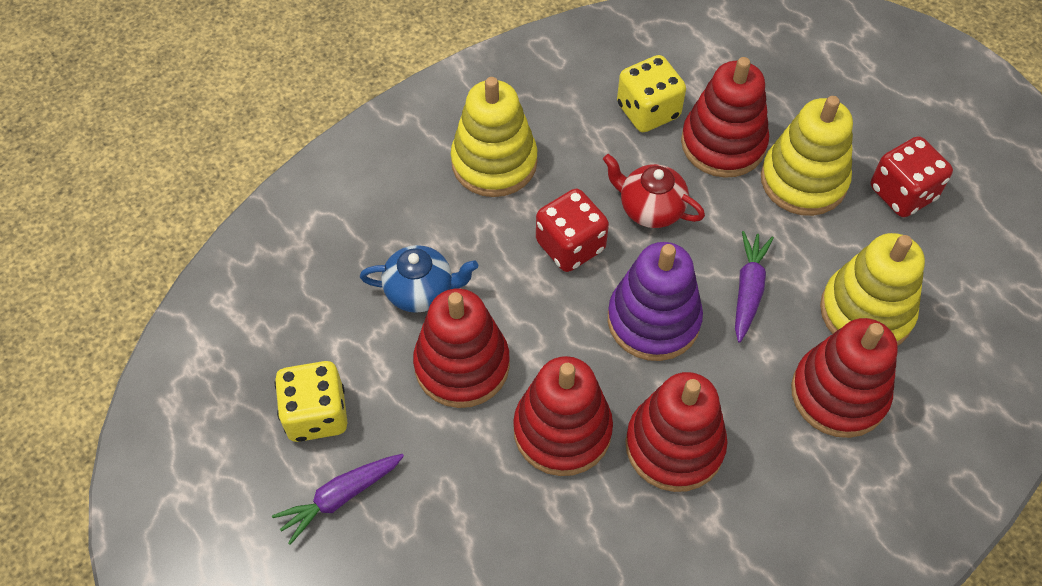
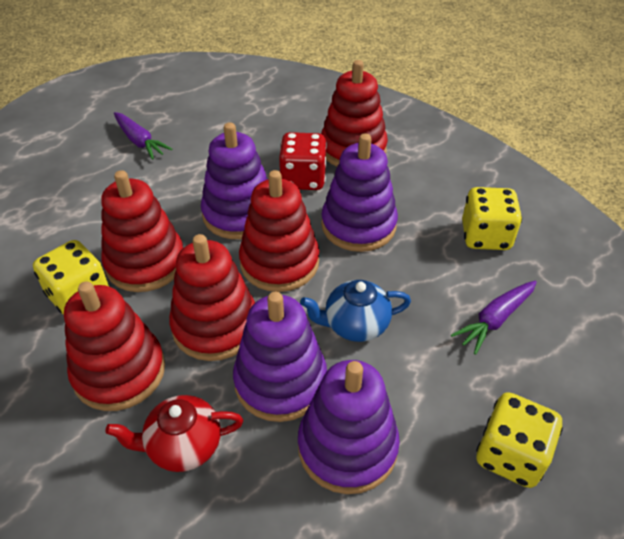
purple stacking toy: [608,242,703,361] = 1 -> [201,122,268,239] [233,292,327,422] [298,360,400,494] [321,133,398,252] = 4
red dice: [536,189,609,272] [871,136,953,217] = 2 -> [279,132,327,190] = 1
yellow dice: [275,361,348,442] [617,55,686,132] = 2 -> [33,240,109,315] [462,187,522,250] [476,392,563,488] = 3
yellow stacking toy: [451,77,537,197] [761,96,853,216] [820,233,925,345] = 3 -> none = 0

